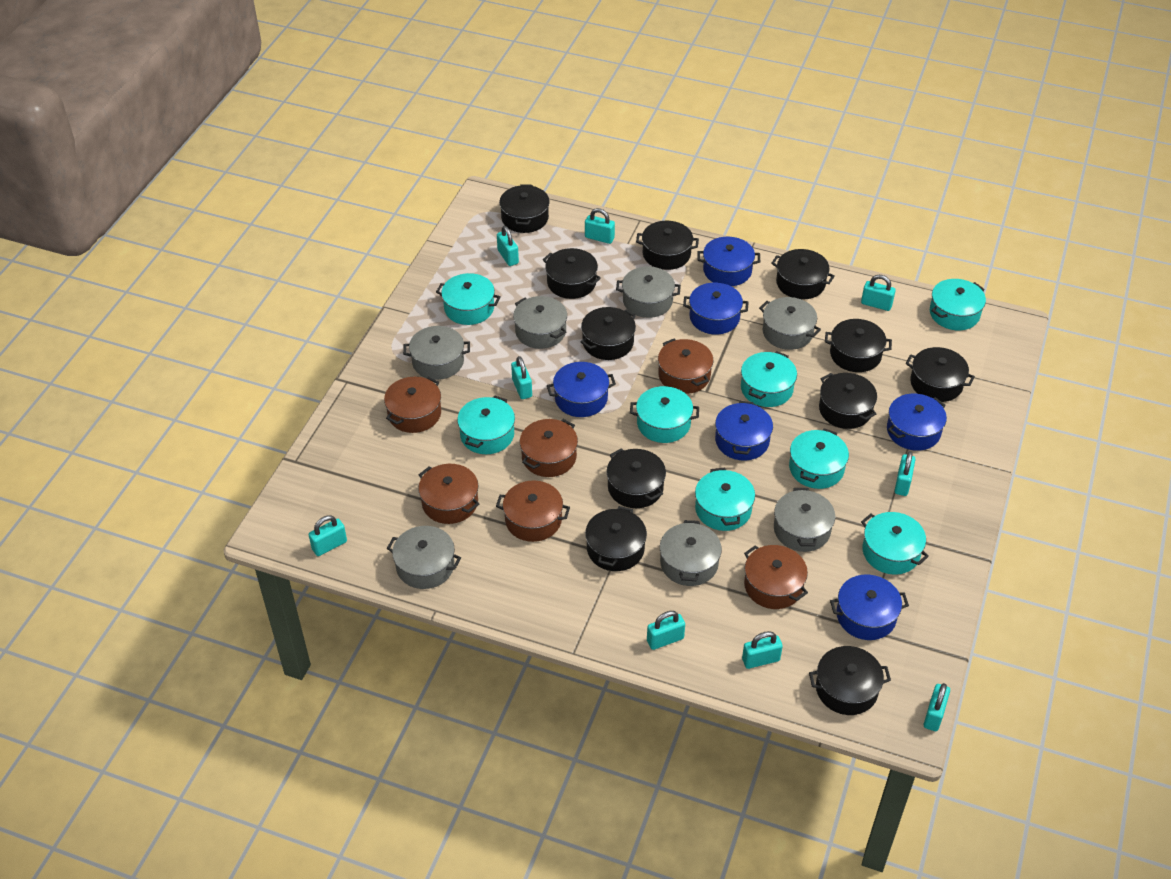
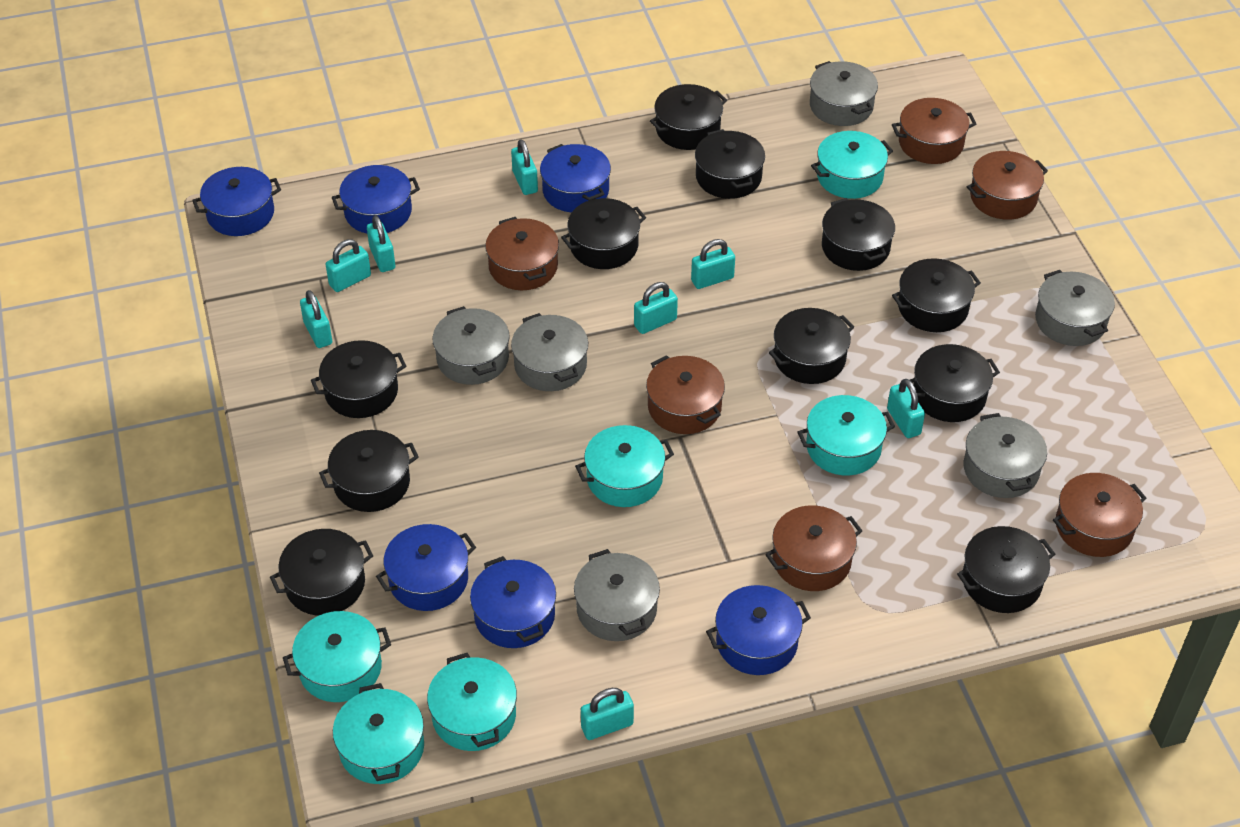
grey pot: [387,526,461,589] [403,326,470,380] [513,296,567,349] [616,267,681,318] [660,520,722,586] [759,297,821,350] [774,488,835,552] = 7 -> [432,306,510,385] [511,313,588,391] [574,549,660,641] [810,61,878,126] [963,413,1047,498] [1035,270,1115,346] = 6
turquoise padlock: [309,515,347,556] [497,226,519,266] [511,356,532,399] [585,208,615,244] [647,611,685,650] [742,631,783,669] [861,275,896,311] [895,451,916,496] [924,683,950,731] = 9 -> [300,290,332,348] [325,239,371,292] [367,215,395,272] [511,139,538,195] [581,688,634,740] [634,282,678,334] [691,239,735,289] [887,379,925,438] = 8
turquoise pot: [436,273,501,325] [457,396,515,454] [630,386,699,443] [695,467,755,531] [741,351,797,407] [789,428,849,489] [861,512,929,575] [930,279,986,330] = 8 -> [283,611,391,702] [333,683,424,784] [427,653,517,751] [575,425,674,507] [798,395,895,475] [811,131,893,199] = 6

